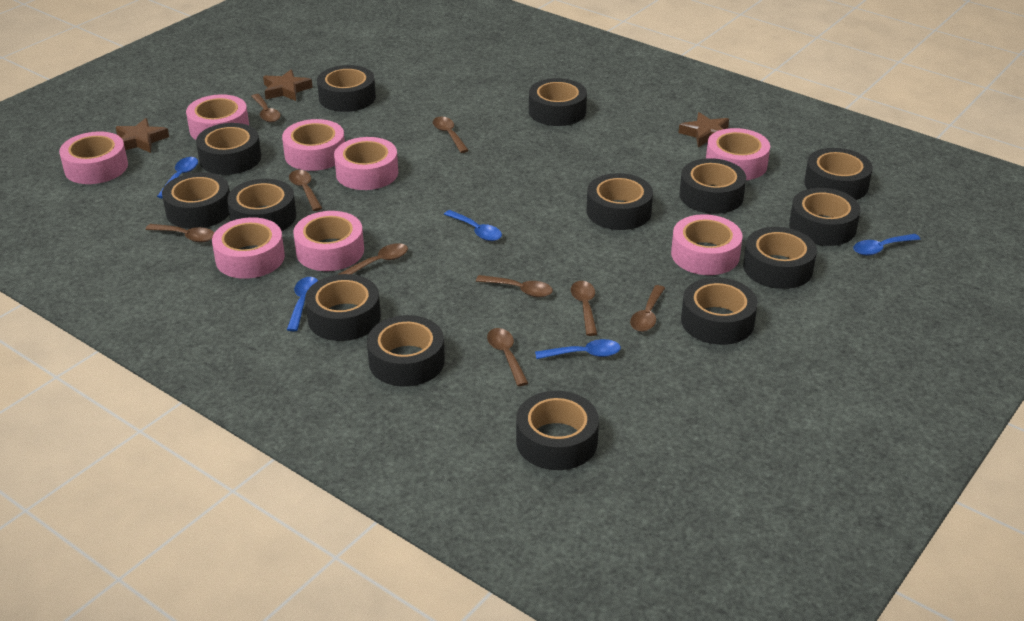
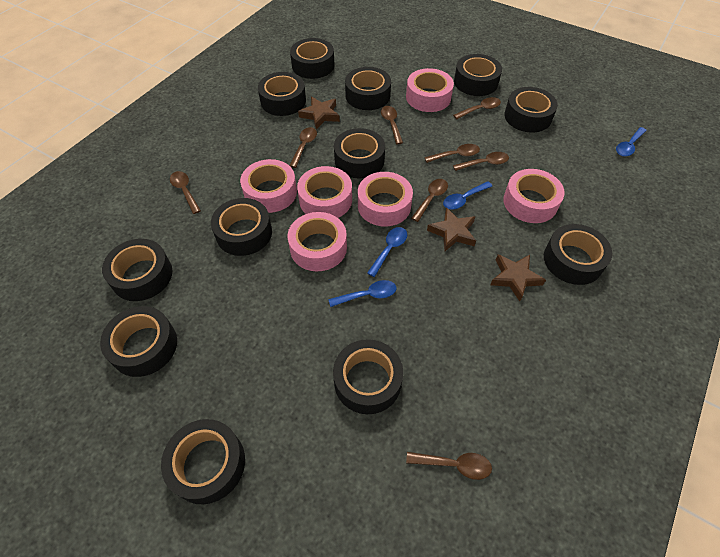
black tape: [162,172,230,229] [196,123,261,175] [227,179,296,231] [305,274,381,341] [317,65,376,112] [367,315,445,386] [516,391,599,470] [529,78,587,126] [586,173,653,230] [679,158,746,214] [681,277,758,345] [743,227,817,289] [789,188,860,246] [804,148,873,200] = 14 -> [100,306,177,377] [102,239,172,301] [161,419,245,505] [211,198,272,256] [258,72,306,116] [290,38,335,79] [333,339,403,414] [334,128,385,178] [345,67,391,110] [454,54,502,96] [504,87,558,133] [544,224,612,285] = 12
blue spoon: [157,157,198,198] [287,277,318,331] [444,210,502,241] [535,339,621,359] [854,234,920,256] = 5 -> [328,280,397,307] [367,227,407,277] [443,181,492,210] [616,127,647,157] = 4
brown spoon: [146,224,214,242] [251,94,281,122] [289,170,322,211] [338,243,408,275] [433,117,469,153] [476,275,553,297] [487,328,528,386] [571,281,597,336] [630,285,665,332] = 9 -> [170,171,201,214] [289,127,317,168] [381,106,403,144] [406,452,492,480] [411,179,448,222] [424,144,480,163] [453,97,501,119] [453,152,509,171] = 8
pink tape: [59,131,128,184] [186,94,249,140] [212,217,285,279] [282,119,345,171] [293,211,364,271] [334,137,398,190] [671,214,743,275] [706,128,770,180] = 8 -> [240,159,297,213] [288,212,347,271] [297,166,352,218] [358,172,413,226] [406,68,454,112] [503,169,565,223] = 6

